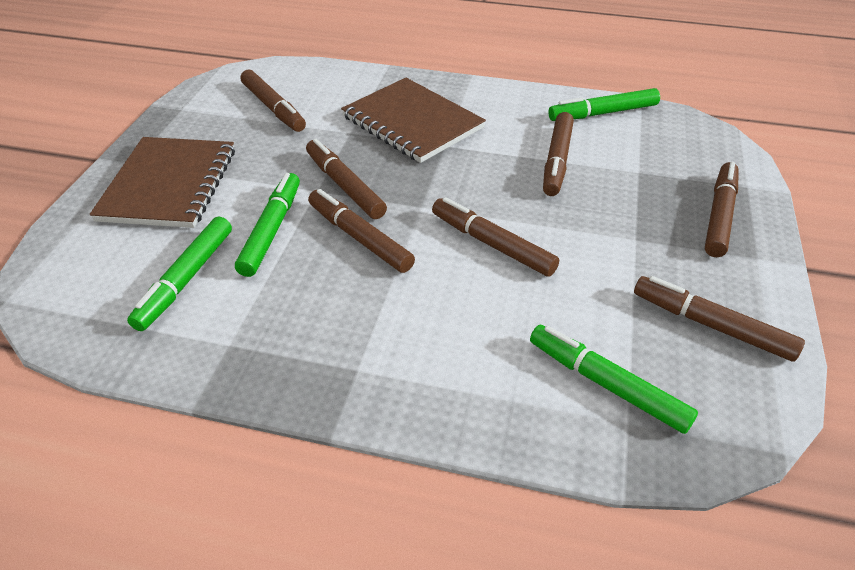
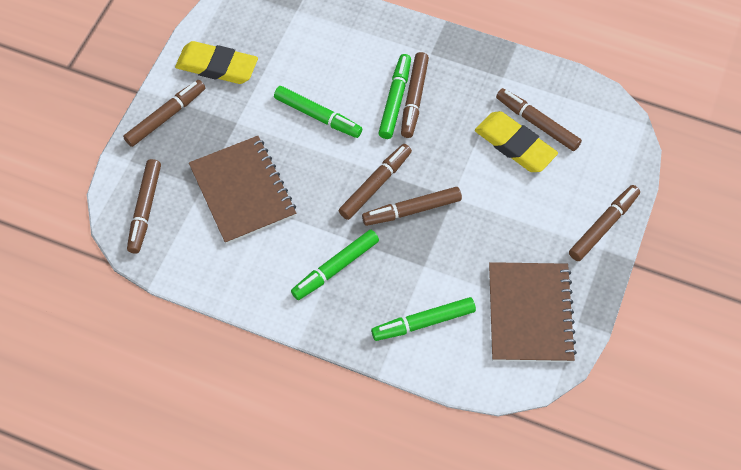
yellow eraser: none = 0 -> [175,41,258,84] [475,111,558,172] = 2

